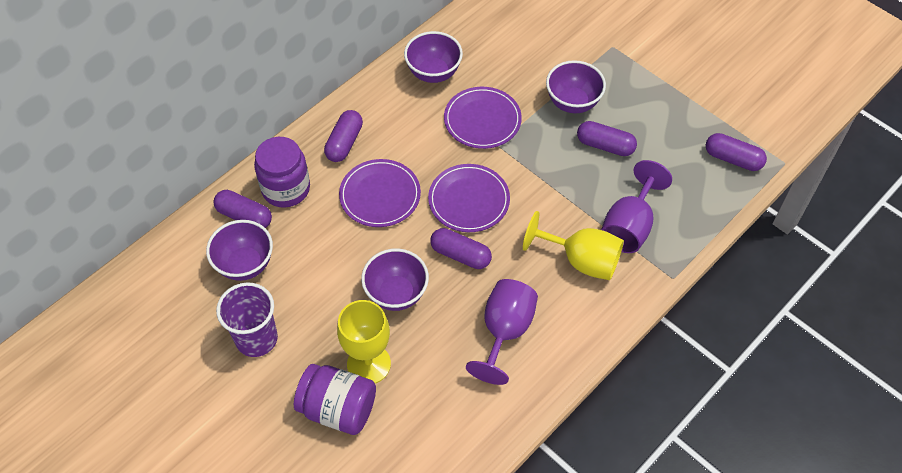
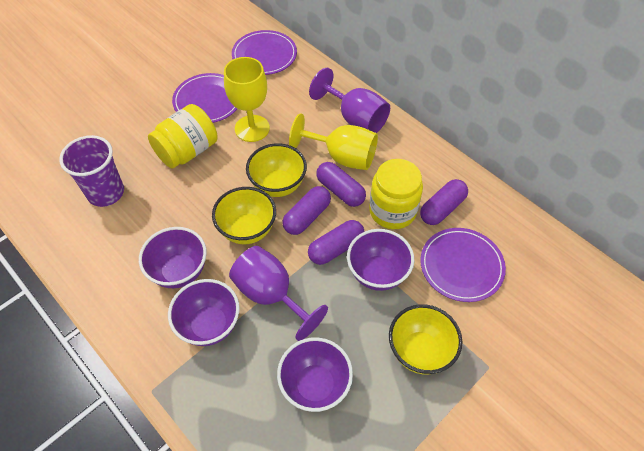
purple capsule: [213,190,272,228] [324,110,363,162] [430,228,492,269] [577,121,637,156] [706,133,767,171] = 5 -> [282,186,331,235] [308,220,365,265] [316,162,366,207] [420,179,468,225] = 4
purple jar: [254,137,310,208] [294,364,376,435] = 2 -> none = 0
yellow bowl: none = 0 -> [212,187,276,244] [246,143,307,197] [389,304,462,375] = 3
yellow jar: none = 0 -> [148,104,217,168] [369,159,423,229] = 2

